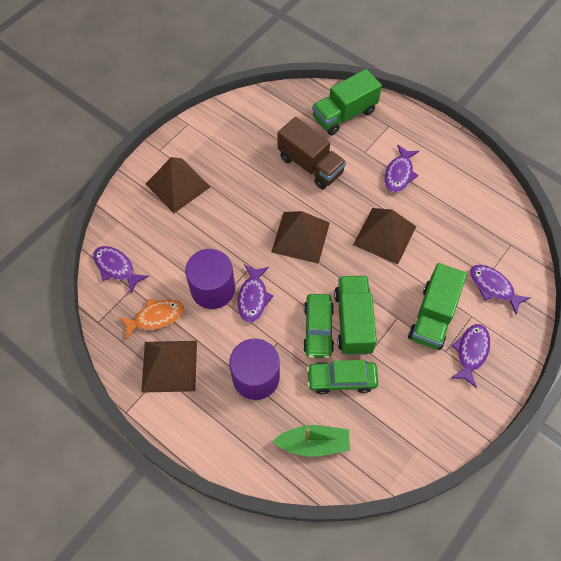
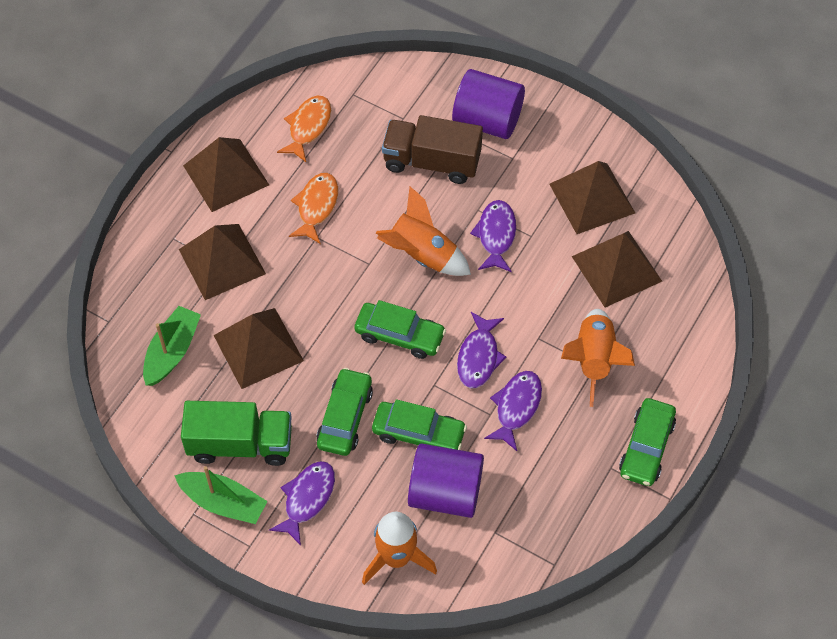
brown pyramid: [141,341,197,393] [146,157,210,213] [271,211,330,264] [353,208,416,264] = 4 -> [179,224,266,300] [183,137,269,212] [213,308,304,389] [549,161,635,234] [572,231,662,307] = 5
green boat: [273,425,350,457] = 1 -> [143,306,201,386] [174,466,268,524] = 2
green car: [303,294,334,358] [307,360,378,394] = 2 -> [316,368,373,456] [355,300,446,359] [372,399,467,450] [619,398,676,486] = 4
green truck: [312,69,382,135] [334,276,377,355] [408,263,467,350] = 3 -> [181,401,292,466] = 1
orange fish: [119,299,184,340] = 1 -> [277,96,331,162] [289,173,338,244] = 2
orange rocket: none = 0 -> [362,512,437,585] [376,186,471,276] [561,309,635,407] = 3
purple fish: [93,246,149,294] [237,265,273,323] [384,144,419,193] [451,324,490,388] [470,265,531,315] = 5 -> [269,461,335,546] [457,312,506,388] [470,200,516,272] [484,371,542,451] = 4

